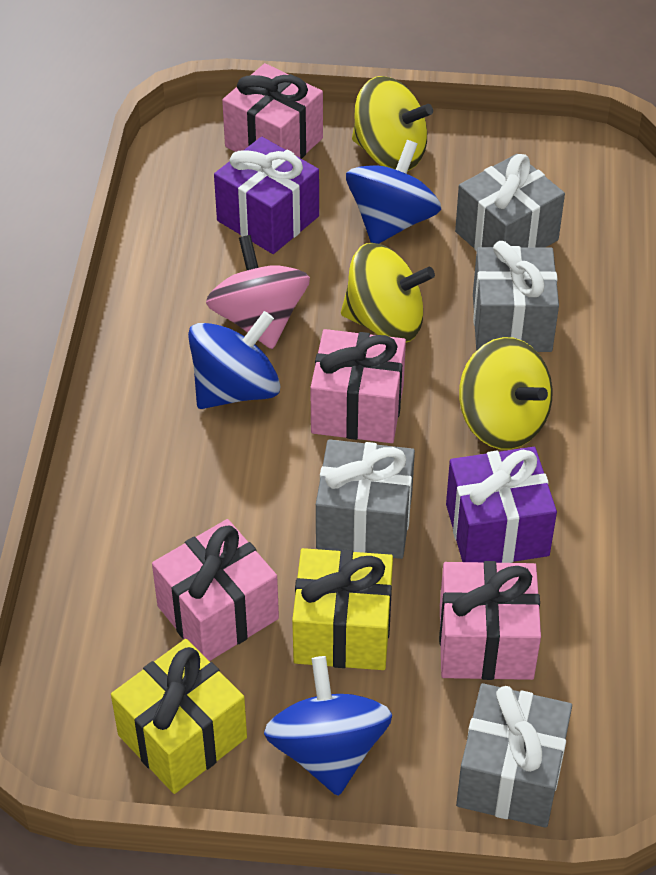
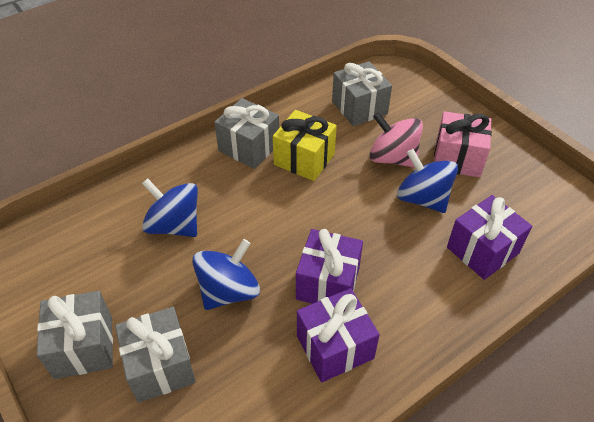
pink gift: [152,519,279,661] [222,63,323,159] [310,329,406,443] [439,561,541,680] = 4 -> [434,111,492,177] = 1
purple gift: [214,137,319,254] [446,447,557,563] = 2 -> [296,229,363,304] [297,288,380,382] [447,195,532,280] = 3
yellow gift: [111,639,247,794] [292,548,393,670] = 2 -> [273,110,337,181] = 1
yellow spinning top: [341,243,435,342] [352,76,433,171] [459,337,553,449] = 3 -> none = 0

